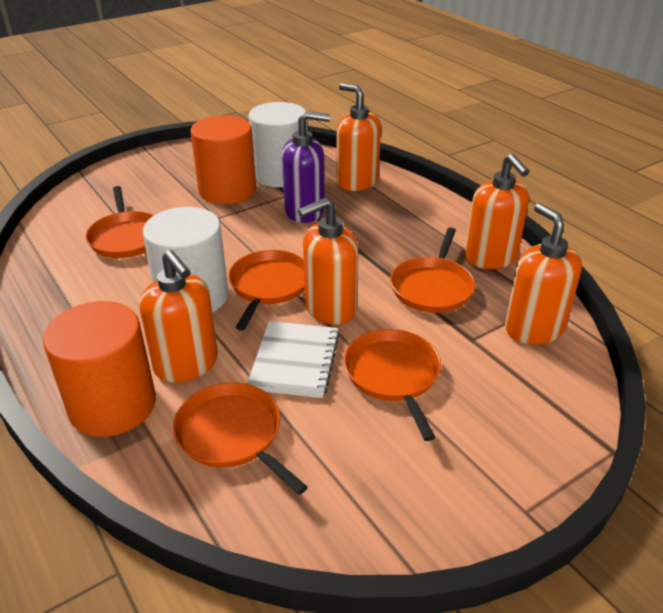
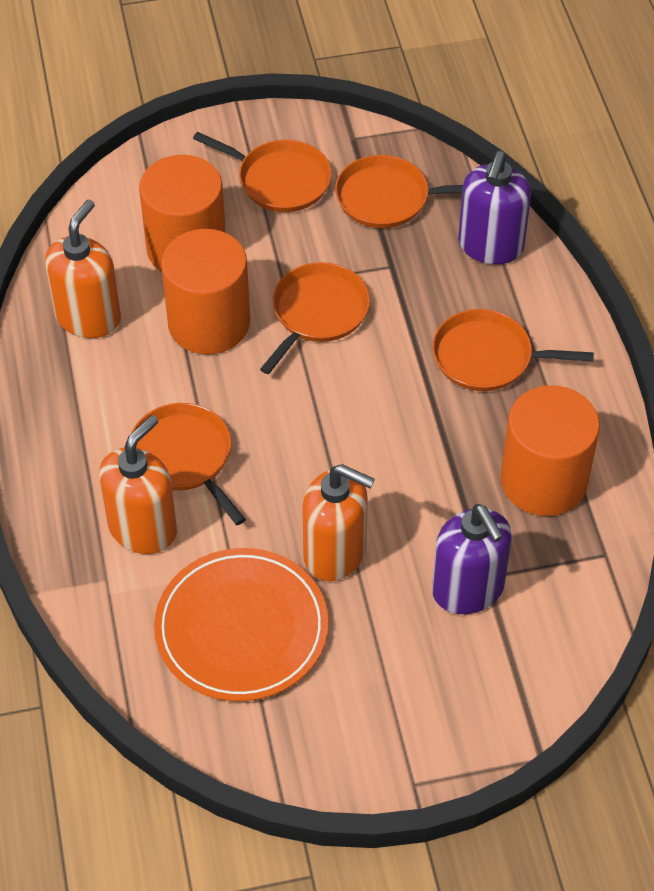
orange cylinder: [43,301,156,437] [191,115,256,204] = 2 -> [139,155,226,272] [161,229,250,354] [501,385,600,516] = 3
orange plate: none = 0 -> [154,548,328,701] = 1
orange soap dispenser: [140,250,218,382] [298,198,359,325] [336,83,381,191] [465,154,529,269] [505,203,582,345] = 5 -> [45,200,121,338] [99,415,177,554] [302,464,375,581] = 3
purple soap dispenser: [282,111,330,223] = 1 -> [432,504,512,614] [458,151,531,264] = 2
white cylinder: [143,207,228,313] [249,102,307,187] = 2 -> none = 0
white notebook: [247,321,340,398] = 1 -> none = 0

